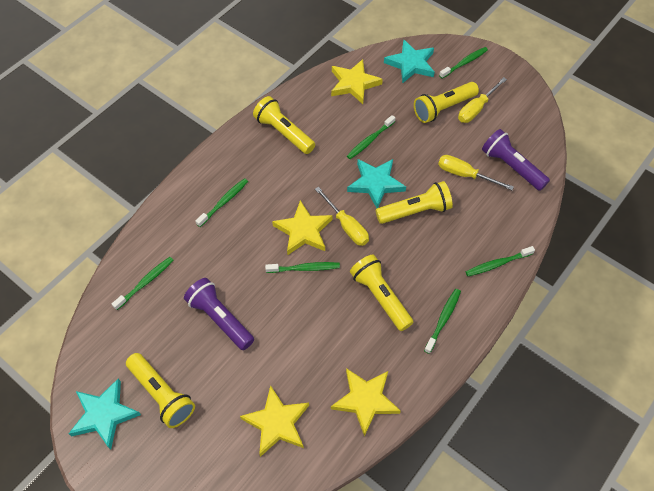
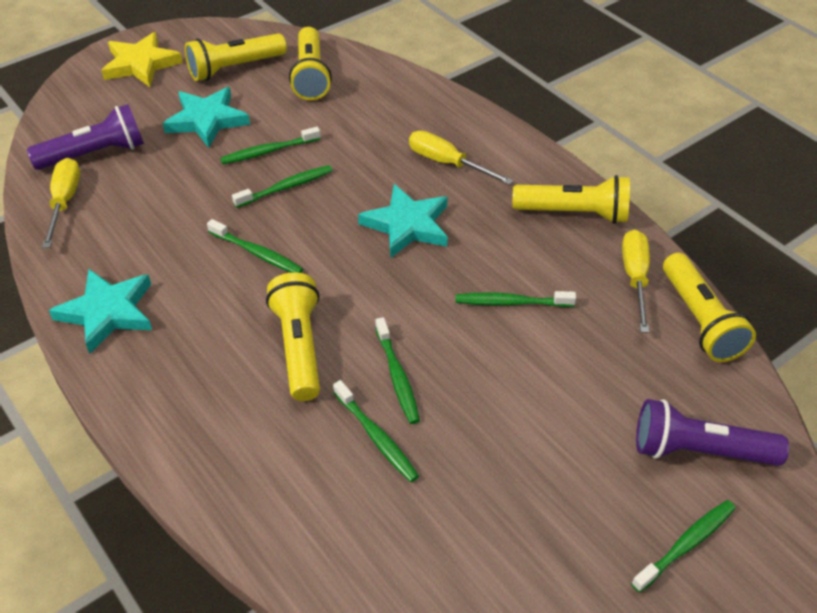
yellow star: [240,385,309,457] [272,200,333,255] [331,59,383,104] [331,368,401,436] = 4 -> [101,32,183,87] = 1

